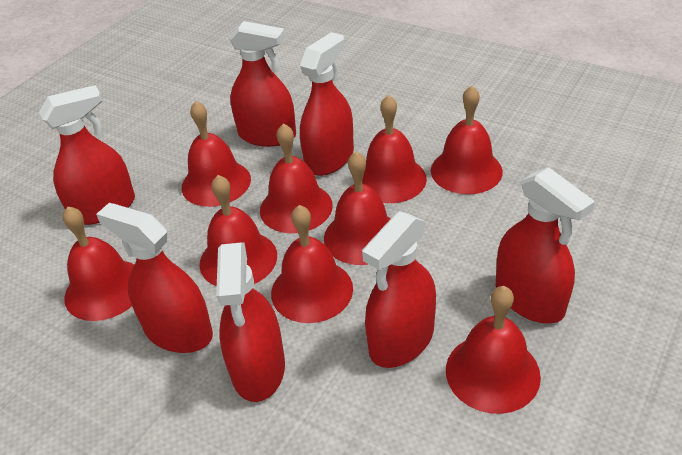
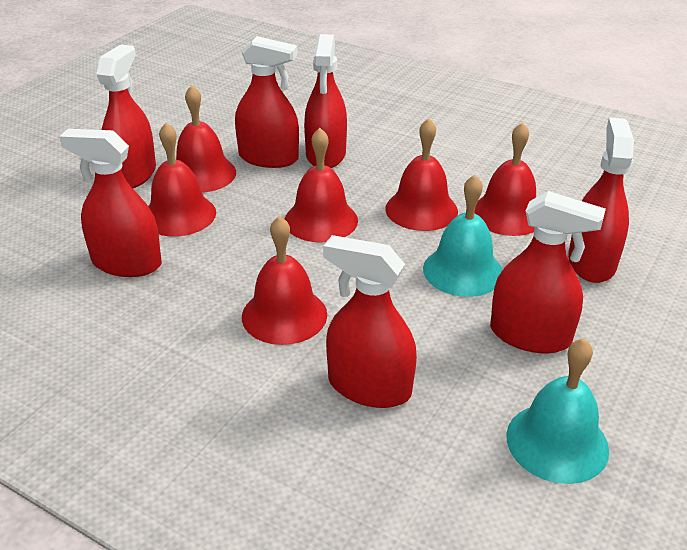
red bell: [63,206,134,321] [182,101,251,207] [200,175,277,286] [260,123,333,233] [271,205,353,323] [324,151,391,265] [363,95,427,203] [431,86,503,194] [446,286,541,414] = 9 -> [148,123,216,236] [176,85,236,193] [242,216,327,345] [285,128,358,243] [386,118,458,231] [474,122,536,236] = 6
turquoise bell: none = 0 -> [423,175,503,297] [506,338,609,484] = 2

